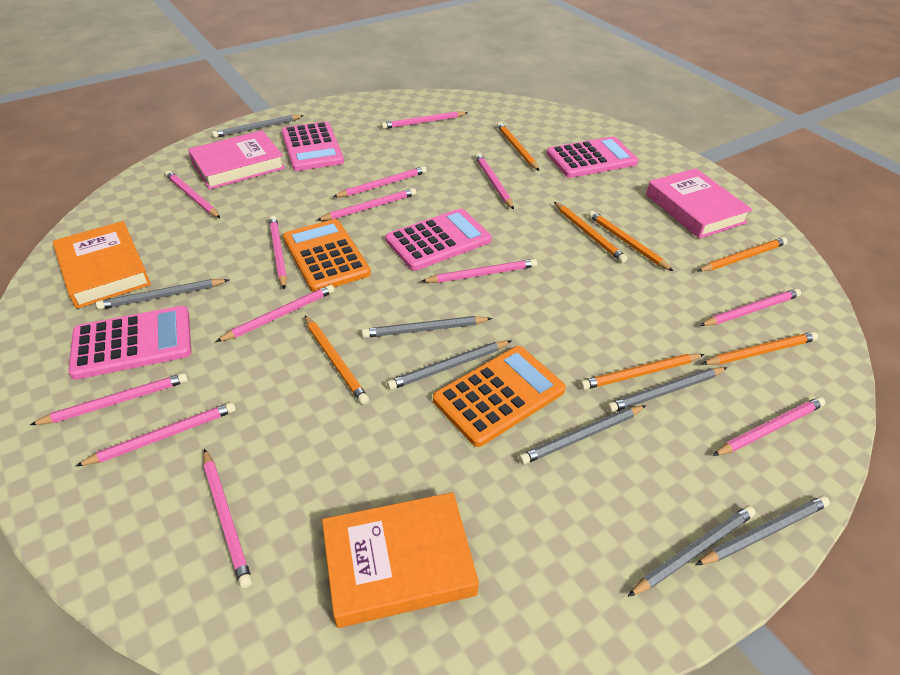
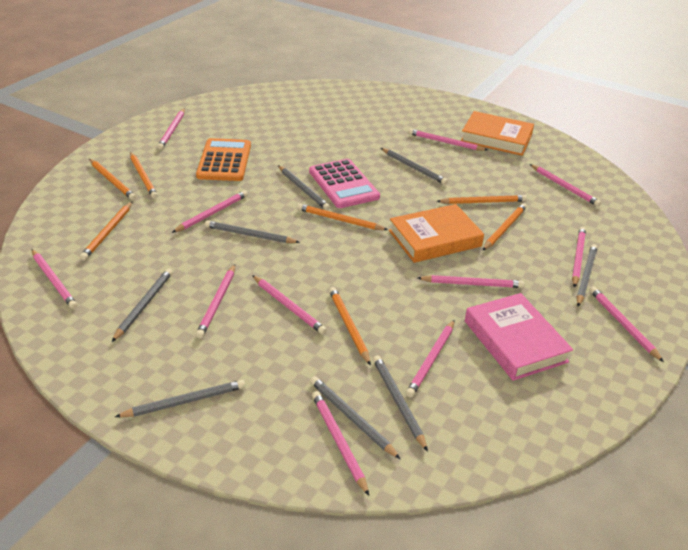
orange calculator: [283,219,371,292] [433,346,566,447] = 2 -> [196,138,251,181] = 1
pink book: [188,130,285,190] [646,168,752,239] = 2 -> [465,293,573,381] = 1
pink calculator: [68,306,192,380] [282,121,344,171] [385,208,492,271] [547,136,639,178] = 4 -> [309,159,380,208] = 1
pink pencil: [30,373,188,425] [76,402,236,466] [165,170,220,218] [203,449,252,588] [216,285,334,342] [269,216,287,290] [316,188,416,221] [333,166,427,197] [381,111,468,129] [421,259,537,283] [475,153,514,210] [699,288,801,326] [713,397,825,456] = 13 -> [32,250,77,309] [157,108,185,150] [172,190,248,233] [196,264,235,339] [252,275,327,334] [312,391,369,496] [406,320,455,398] [408,129,487,151] [418,275,524,288] [530,164,601,207] [572,227,586,288] [590,287,664,362] = 12

